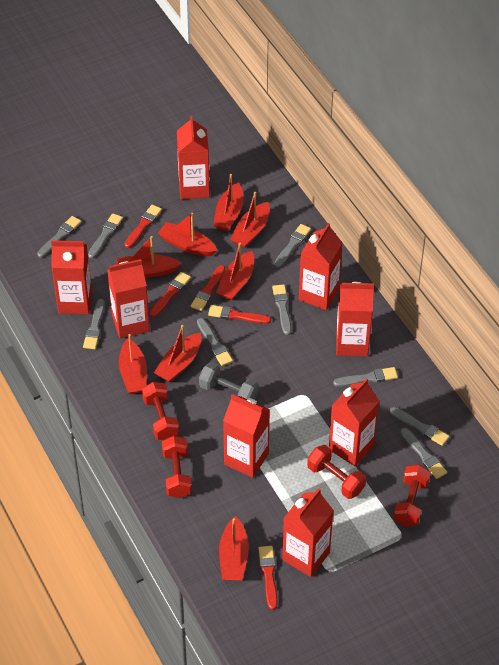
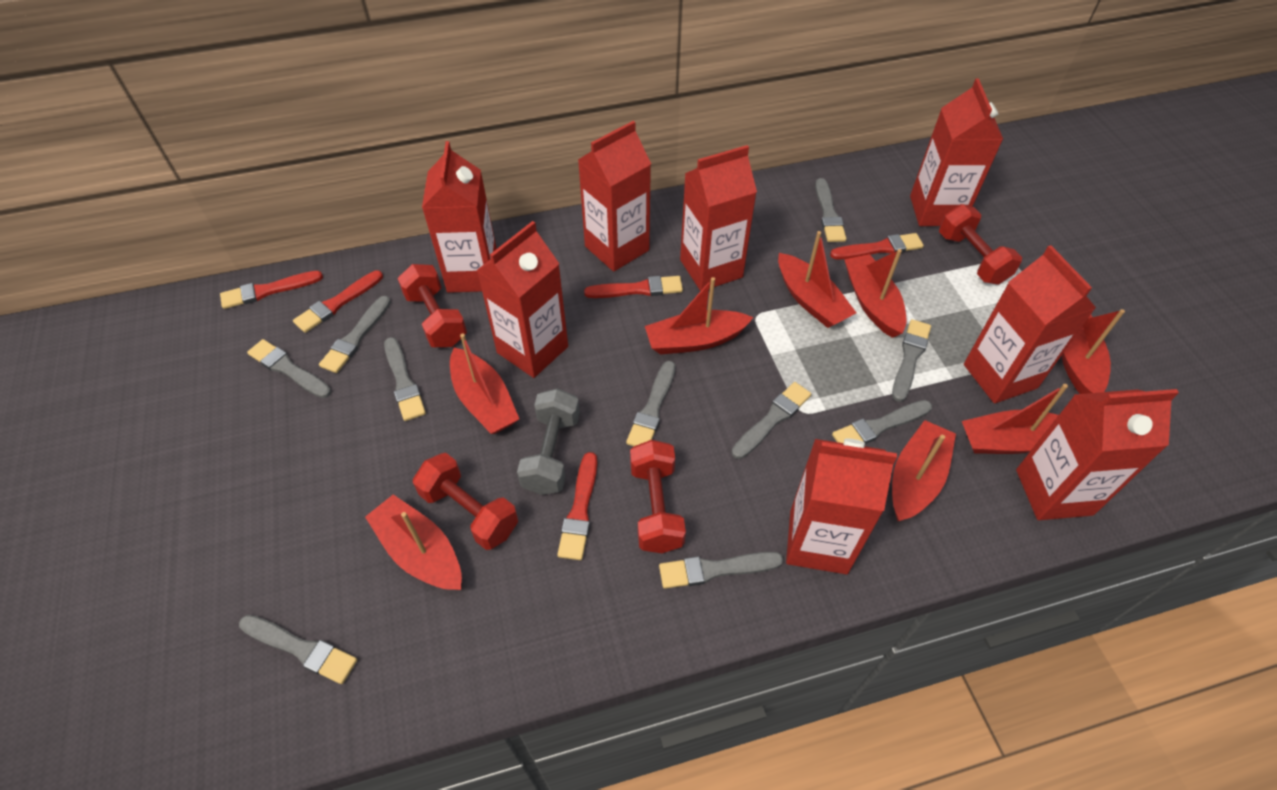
grey brush: [37,216,81,258] [83,299,105,349] [88,213,123,259] [197,318,233,366] [272,284,291,335] [274,224,311,268] [333,367,398,387] [390,407,450,446] [401,428,447,479] = 9 -> [239,615,357,684] [247,339,331,398] [319,296,391,373] [384,337,426,421] [626,361,676,446] [659,552,784,589] [732,382,811,459] [815,178,846,242] [832,400,932,444] [892,319,931,402] = 10

